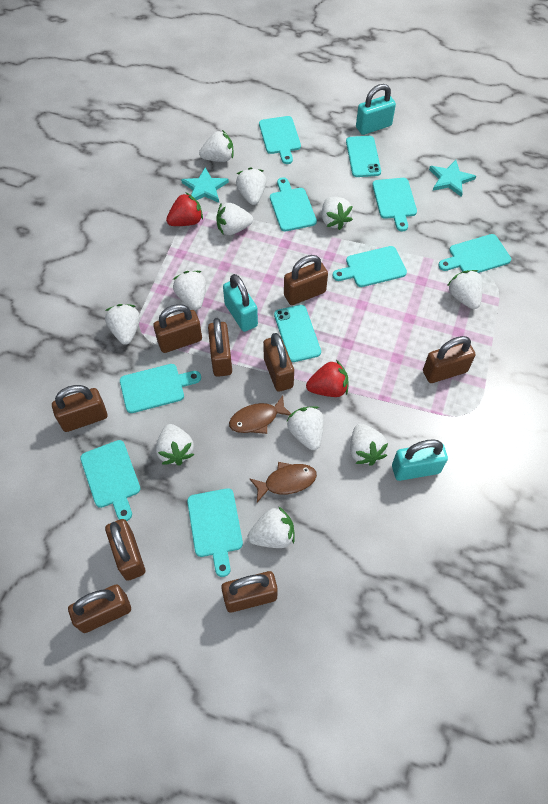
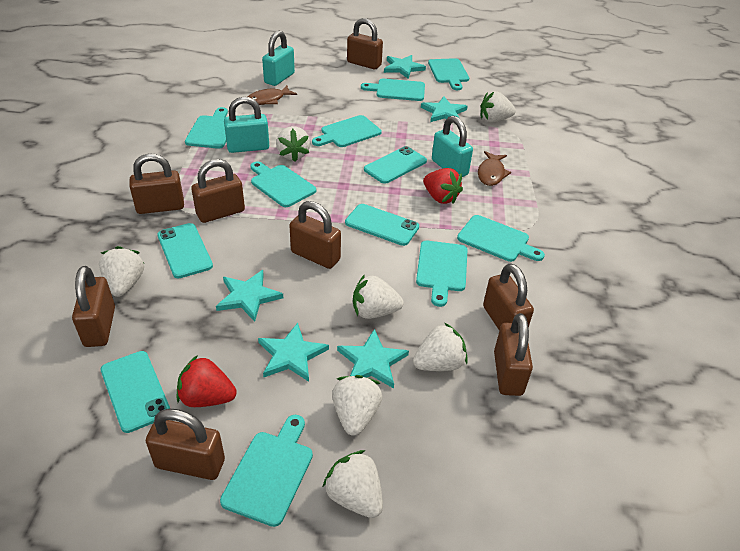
brown padlock: [52,385,107,432] [68,584,131,633] [105,519,145,581] [153,304,202,353] [208,318,232,377] [221,571,278,612] [263,333,294,392] [284,255,328,305] [423,336,476,383] = 9 -> [72,266,115,347] [129,153,184,214] [146,409,225,480] [191,159,245,223] [289,201,341,269] [347,18,383,69] [483,263,534,331] [494,313,533,396] = 8
turquoise phone: [274,305,321,362] [346,136,381,177] = 2 -> [101,351,170,433] [157,223,213,278] [345,204,419,246] [364,146,427,184] = 4
turquoise star: [181,167,229,203] [429,160,476,197] = 2 -> [216,270,283,322] [258,323,329,382] [337,329,409,389] [384,55,426,78] [421,96,468,122] = 5
white strawberry: [105,304,140,345] [156,424,194,465] [173,271,206,310] [199,130,233,162] [216,203,253,235] [236,167,267,205] [248,506,295,548] [286,406,324,450] [322,197,353,230] [350,424,388,466] [447,270,483,309] = 11 -> [99,246,145,297] [276,126,310,162] [323,450,383,518] [332,375,382,436] [353,274,404,319] [413,322,468,371] [480,91,516,123] = 7

